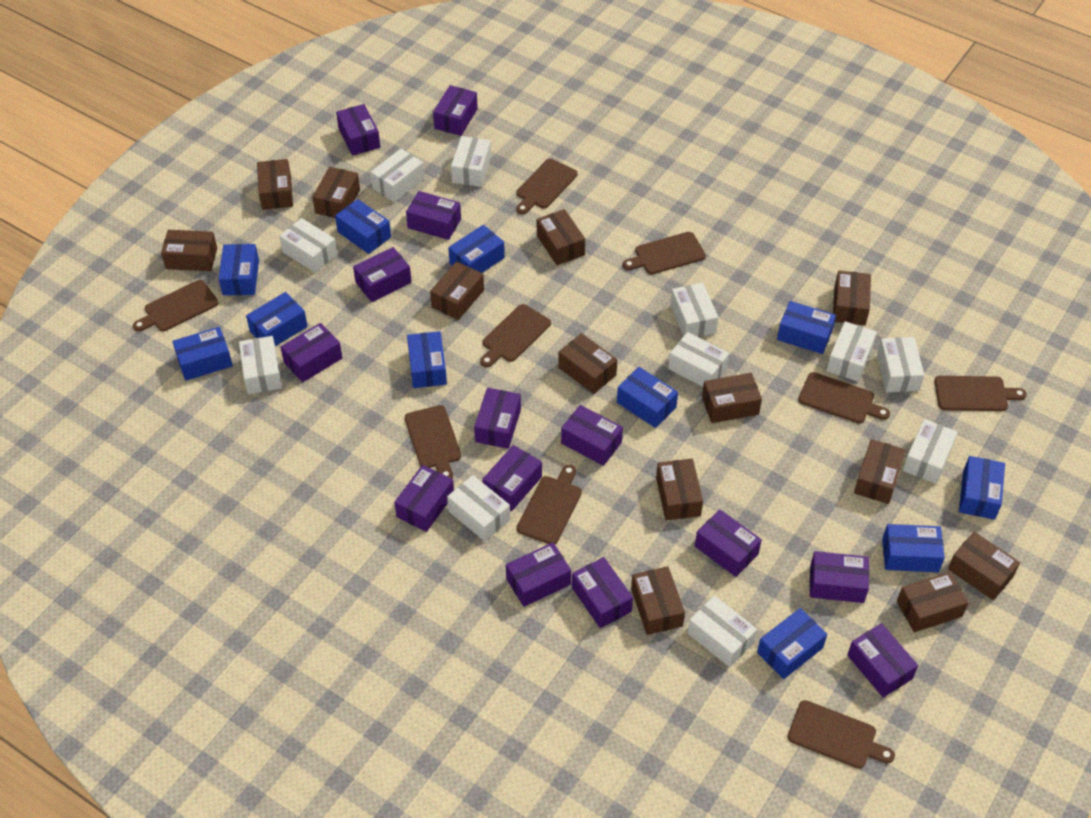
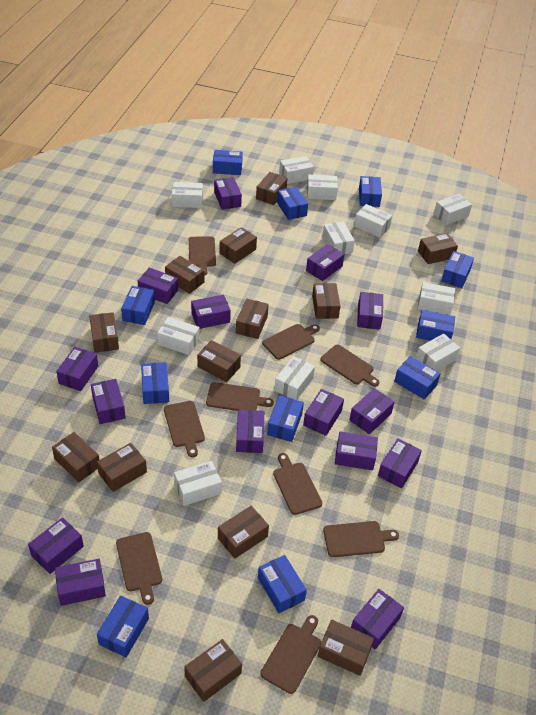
purple box: [281,323,342,382] [336,104,380,156] [353,247,412,302] [394,465,454,532] [406,191,461,240] [433,85,478,136] [474,388,521,449] [482,445,542,511] [506,542,571,607] [561,405,623,466] [572,557,633,628] [695,509,762,577] [810,551,869,603] [847,623,918,698] = 14 -> [28,517,84,574] [55,559,106,606] [56,347,98,391] [91,379,126,424] [138,267,178,304] [191,295,231,329] [214,177,242,210] [236,410,264,453] [303,389,344,436] [306,244,344,281] [335,431,378,470] [349,388,394,434] [351,589,404,649] [357,292,383,330] [378,439,422,489] = 15

